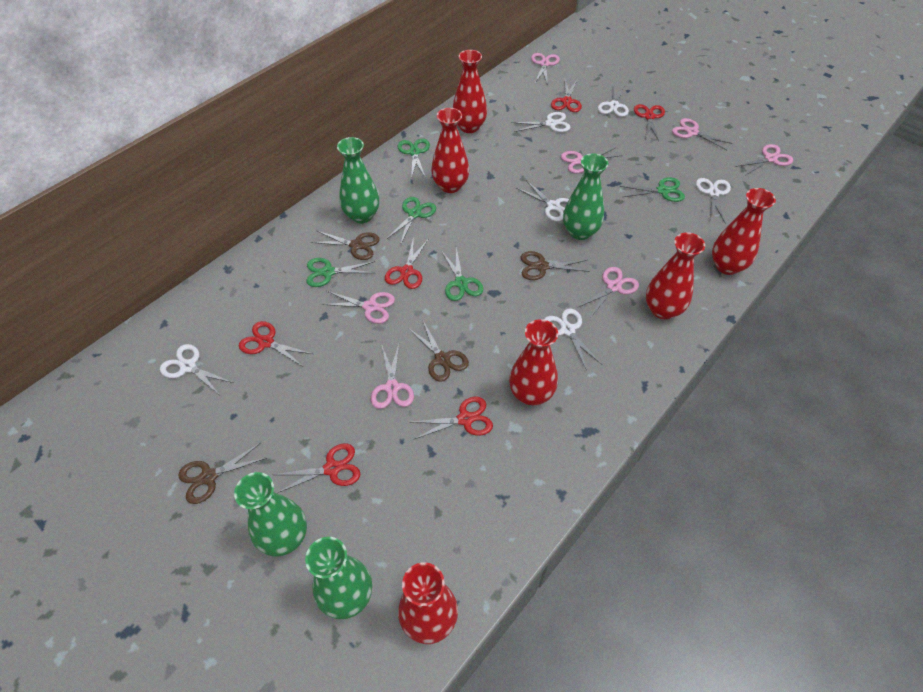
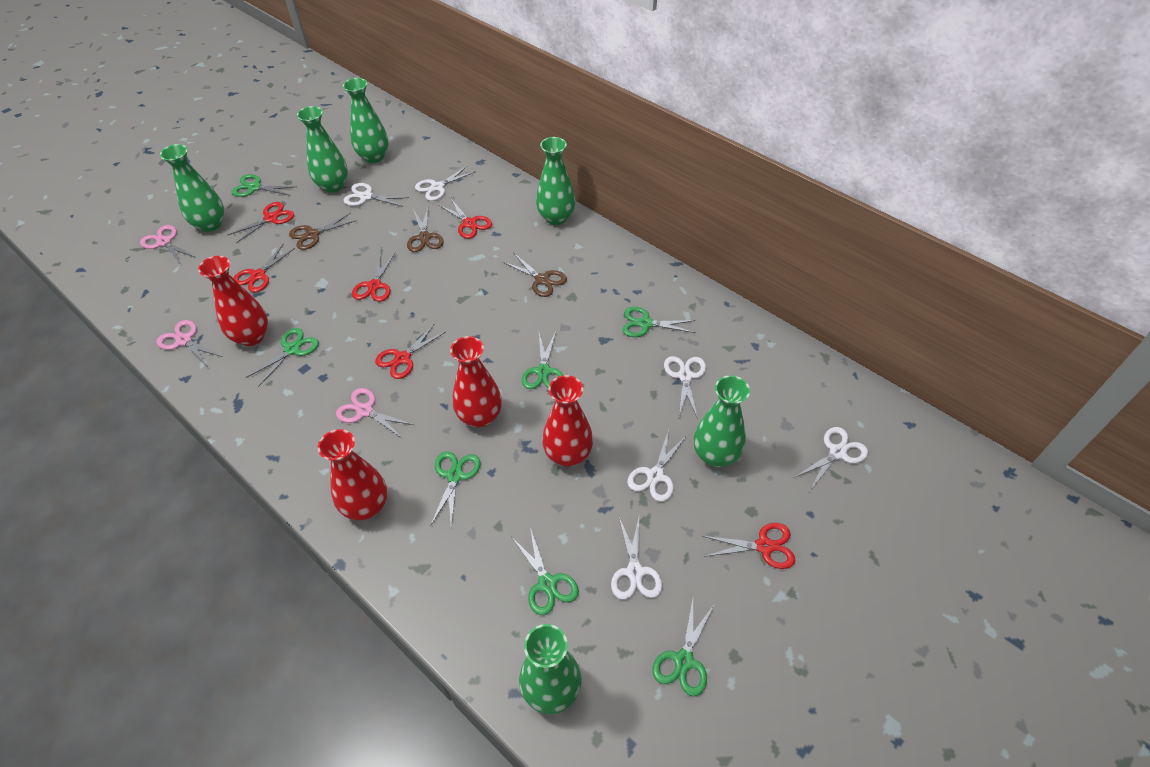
brown scissors: [178,443,267,504] [311,231,380,260] [408,321,469,382] [521,251,590,280] = 4 -> [289,213,357,250] [407,208,444,252] [503,253,567,297] = 3
green scissors: [307,258,375,287] [387,197,436,245] [398,139,430,179] [442,247,483,301] [620,177,685,202] = 5 -> [232,174,296,197] [246,328,319,386] [430,451,481,526] [511,528,579,615] [522,332,563,389] [622,307,696,337] [652,599,714,697] = 7
green vase: [234,472,307,557] [305,537,372,619] [337,137,379,223] [563,153,608,240] = 4 -> [160,144,224,232] [297,106,348,193] [343,78,389,163] [519,624,582,714] [536,137,575,225] [694,375,750,467] = 6
pink scissors: [321,291,395,324] [371,344,414,409] [531,53,560,85] [561,148,622,173] [577,267,639,317] [672,118,733,150] [735,144,793,175] = 7 -> [140,225,196,264] [157,320,223,367] [336,388,414,438] = 3
red vase: [398,562,458,644] [431,108,469,193] [453,50,487,133] [509,319,558,405] [646,232,705,319] [712,188,776,275] = 6 -> [198,256,268,346] [318,429,387,520] [450,336,502,428] [542,375,593,467] = 4

